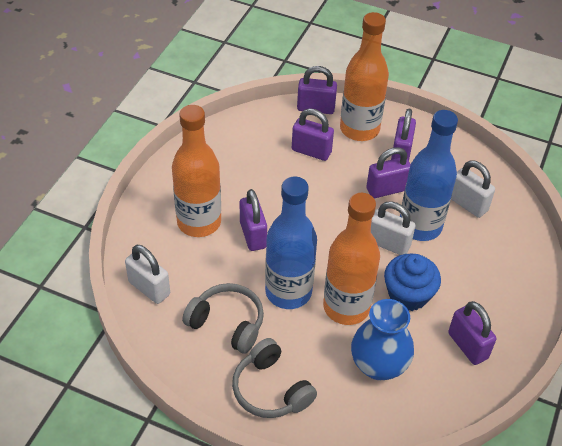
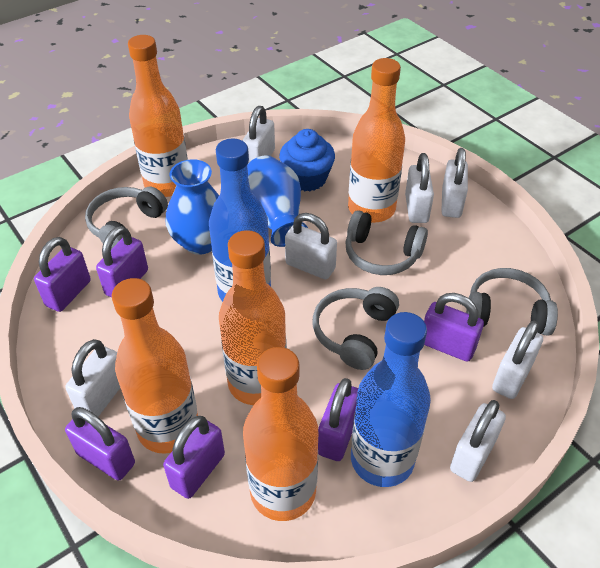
blue vase: [351,299,414,380] = 1 -> [166,159,219,255] [247,155,308,247] = 2
grey headphones: [182,283,264,354] [232,338,317,418] = 2 -> [85,186,168,249] [313,287,399,370] [345,210,428,275] [466,268,558,336] = 4
orange bottle: [172,105,221,237] [323,193,380,325] [340,12,389,141] = 3 -> [112,278,198,454] [128,35,188,197] [219,230,287,405] [243,347,318,521] [348,58,405,223] = 5
white padlock: [125,245,170,304] [371,201,416,255] [451,160,495,218] = 3 -> [66,339,120,417] [242,106,275,165] [285,213,337,279] [405,153,434,223] [441,148,468,218] [450,400,506,482] [492,321,543,399] = 7

